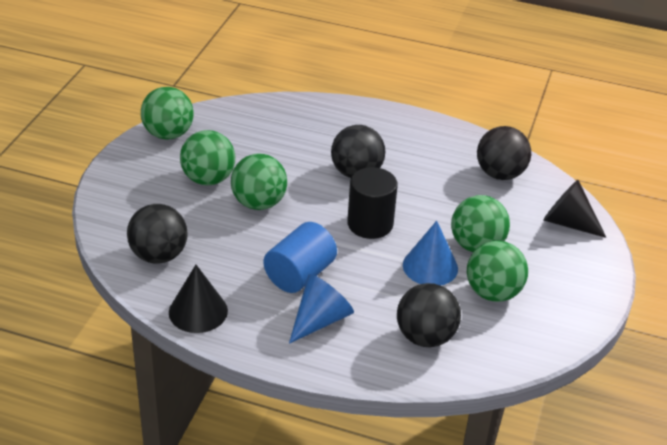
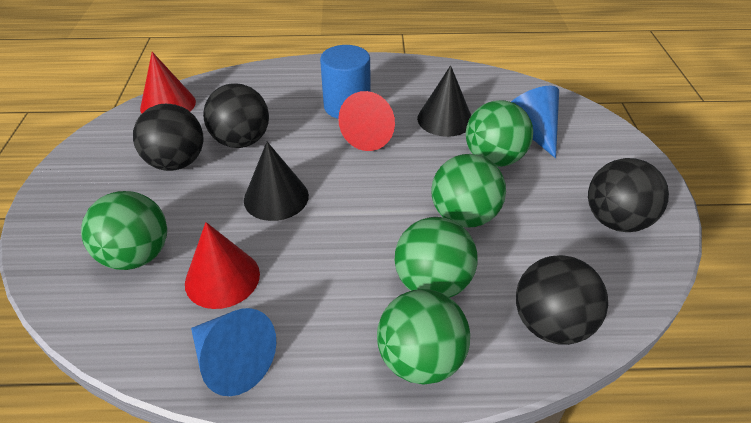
black cylinder: [347,167,398,239] = 1 -> none = 0
red cone: none = 0 -> [140,52,196,114] [185,222,260,309] [338,91,395,151] = 3

